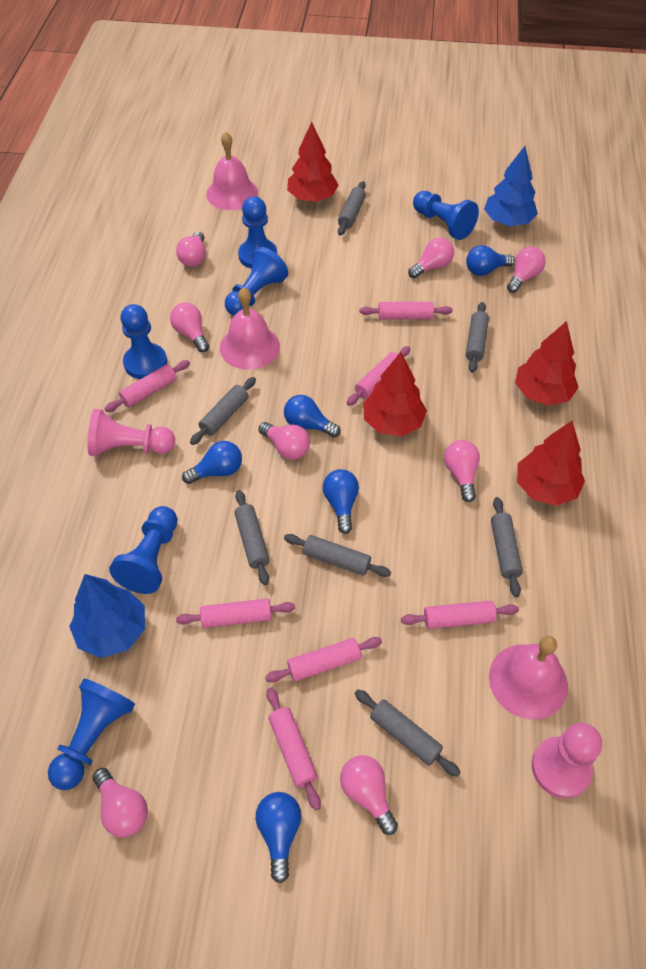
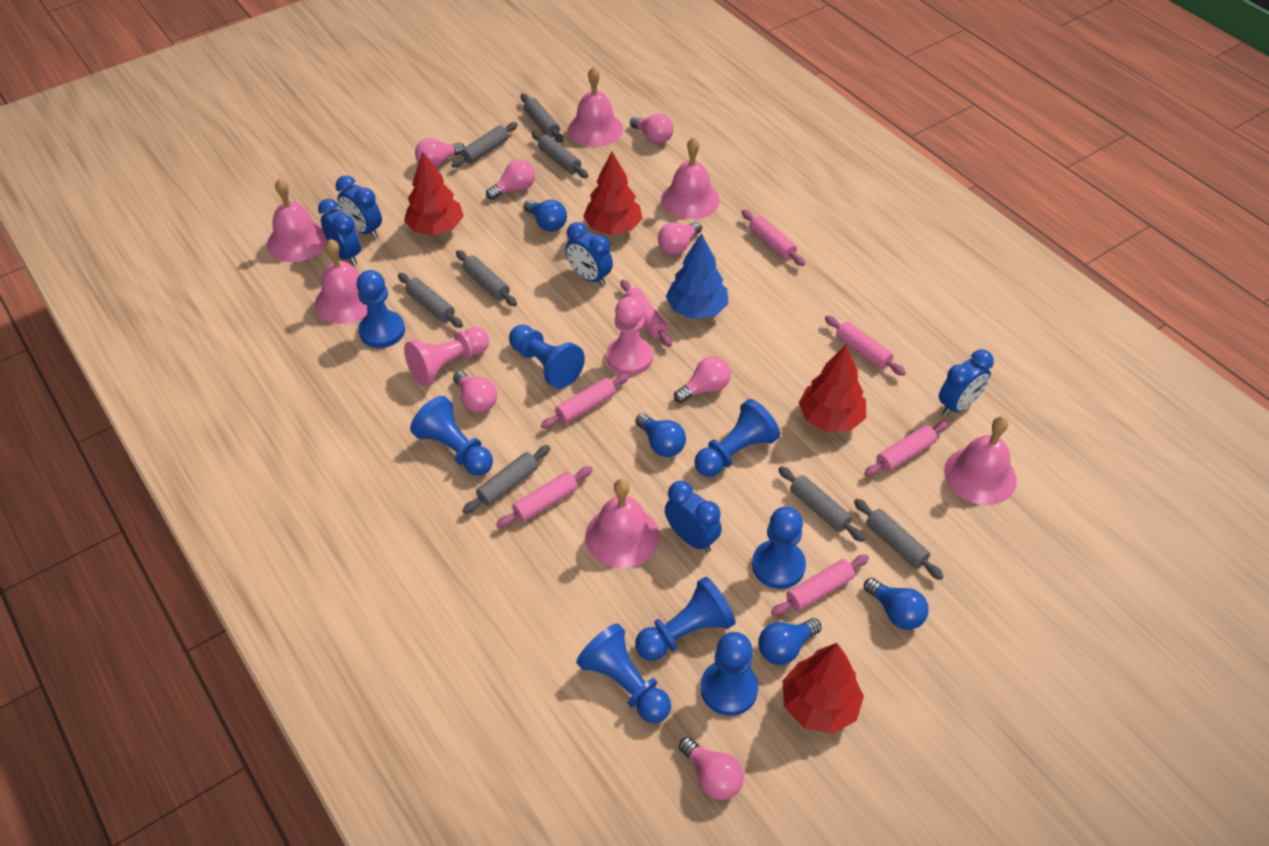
blue clock: none = 0 -> [318,199,361,265] [336,175,382,238] [565,222,613,286] [665,481,722,553] [939,349,994,416] = 5
blue light bulb: [182,441,242,484] [256,792,302,883] [284,395,341,437] [323,469,359,534] [466,245,515,276] = 5 -> [523,200,567,232] [635,413,686,457] [758,618,822,665] [864,578,929,630] = 4
blue pawn: [48,678,135,790] [109,506,178,594] [120,304,167,379] [225,247,288,315] [238,196,277,269] [413,191,479,240] = 6 -> [357,270,405,348] [410,396,493,476] [509,325,585,389] [576,623,671,723] [635,577,736,661] [694,399,780,477] [701,632,758,716] [752,507,806,589] = 8
blue tree: [69,574,145,658] [484,146,538,226] = 2 -> [666,233,728,319] = 1
grey rolling pin: [190,377,256,445] [234,490,270,585] [284,534,391,577] [338,181,366,236] [355,689,461,777] [466,302,489,373] [491,497,523,597] = 7 -> [398,273,463,328] [451,122,518,168] [456,250,517,306] [462,445,551,514] [521,93,563,143] [531,131,588,178] [778,466,865,542] [854,499,944,580] = 8
pink bell: [206,132,258,210] [220,287,280,370] [489,636,568,720] = 3 -> [267,179,327,262] [315,239,367,324] [568,67,623,147] [585,479,660,568] [662,137,720,219] [944,416,1017,505] = 6
pink light bulb: [92,768,148,838] [170,303,209,352] [176,231,206,267] [258,422,310,460] [340,755,398,835] [408,238,454,279] [444,440,480,502] [507,247,546,293] = 8 -> [415,138,465,168] [453,371,497,413] [486,159,535,200] [630,114,674,144] [658,221,702,254] [674,356,731,403] [679,737,744,800] = 7

